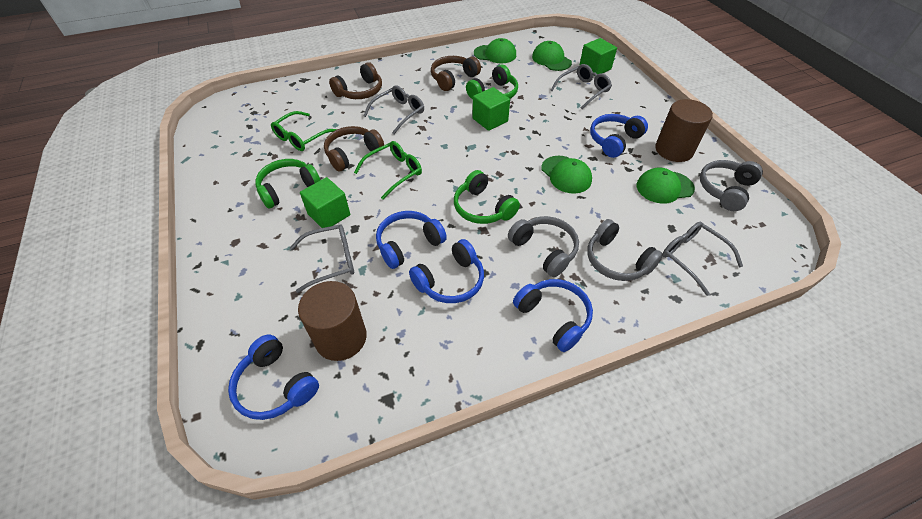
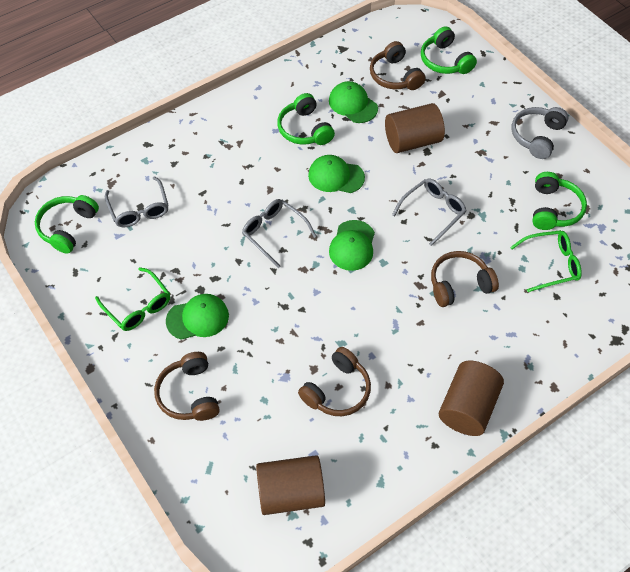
blue headphones: [228,335,319,420] [376,211,447,269] [409,239,484,303] [513,279,593,352] [590,114,648,158] = 5 -> none = 0
brown cylinder: [298,281,367,361] [655,99,713,162] = 2 -> [256,455,325,515] [385,103,445,153] [439,361,504,436] = 3
brown headphones: [324,126,384,172] [329,62,382,99] [431,56,481,91] = 3 -> [154,352,220,421] [298,347,371,416] [370,41,426,90] [431,251,499,307] = 4
green cube: [300,177,350,228] [472,87,510,131] [580,38,617,76] = 3 -> none = 0
green headphones: [255,159,320,209] [454,170,520,224] [466,65,518,99] = 3 -> [35,195,99,254] [277,93,335,145] [421,26,477,74] [532,172,587,230] = 4
grey glasses: [290,225,354,293] [363,86,424,134] [551,64,612,109] [662,222,743,296] = 4 -> [105,176,168,227] [242,199,317,268] [392,178,467,246] = 3
grey headphones: [508,216,579,277] [587,219,663,281] [700,160,763,211] = 3 -> [512,107,568,159] = 1

